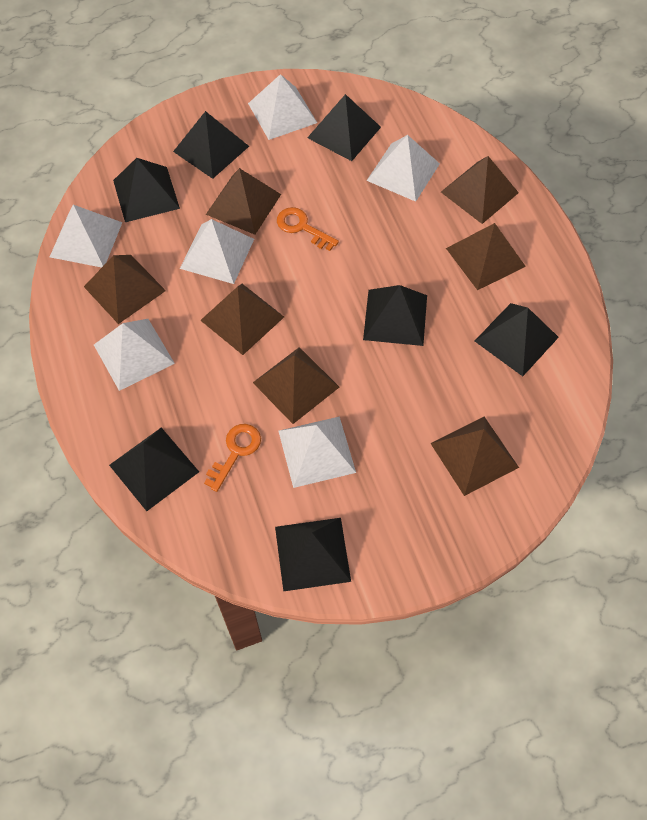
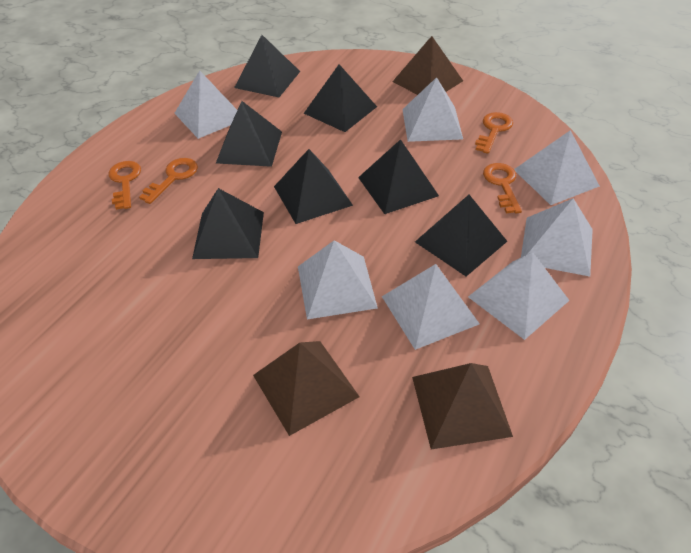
brown pyramid: [84,255,166,324] [200,284,284,355] [206,168,281,235] [253,347,339,424] [430,417,519,496] [441,156,519,224] [446,223,526,290] = 7 -> [253,341,360,436] [392,36,463,95] [412,363,513,449] = 3
orange key: [204,424,261,492] [277,207,339,251] = 2 -> [108,161,141,210] [139,158,198,204] [475,112,513,154] [483,163,522,213] = 4
white pyramid: [50,205,123,268] [94,319,175,391] [180,219,254,284] [248,74,317,140] [279,416,356,488] [367,135,440,202] = 6 -> [174,70,237,139] [298,240,378,319] [382,264,480,350] [402,77,463,142] [468,252,570,340] [514,130,600,205] [521,198,593,277] = 7

